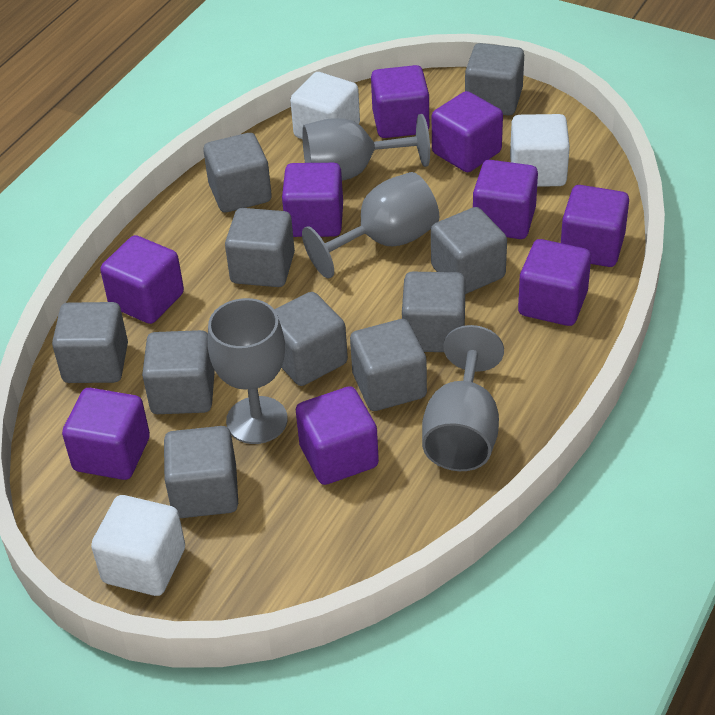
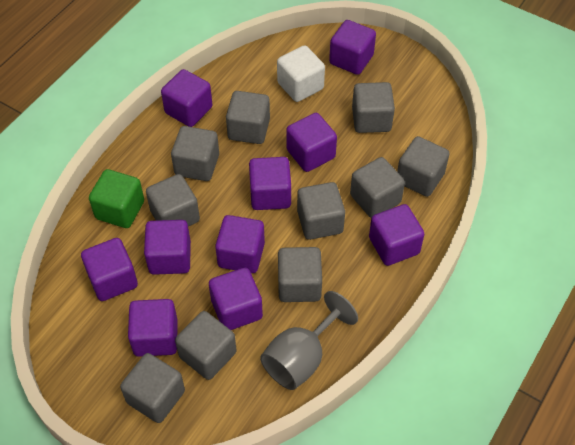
green cube: none = 0 -> [89,169,144,228] = 1
grey goblet: [207,298,288,444] [302,114,430,181] [302,172,439,279] [422,325,504,471] = 4 -> [260,291,358,390] = 1
purple cube: [62,388,150,480] [100,235,184,324] [282,163,343,237] [295,386,379,485] [371,65,429,138] [432,91,503,172] [473,160,538,239] [518,239,591,326] [561,185,629,267] = 9 -> [81,238,138,301] [128,299,178,357] [144,220,191,275] [161,69,212,127] [209,268,263,330] [215,215,265,273] [249,157,291,210] [286,113,337,172] [329,20,376,75] [369,204,424,266] = 10
white cube: [91,495,185,596] [290,72,360,139] [510,114,570,187] = 3 -> [277,45,325,102] = 1

